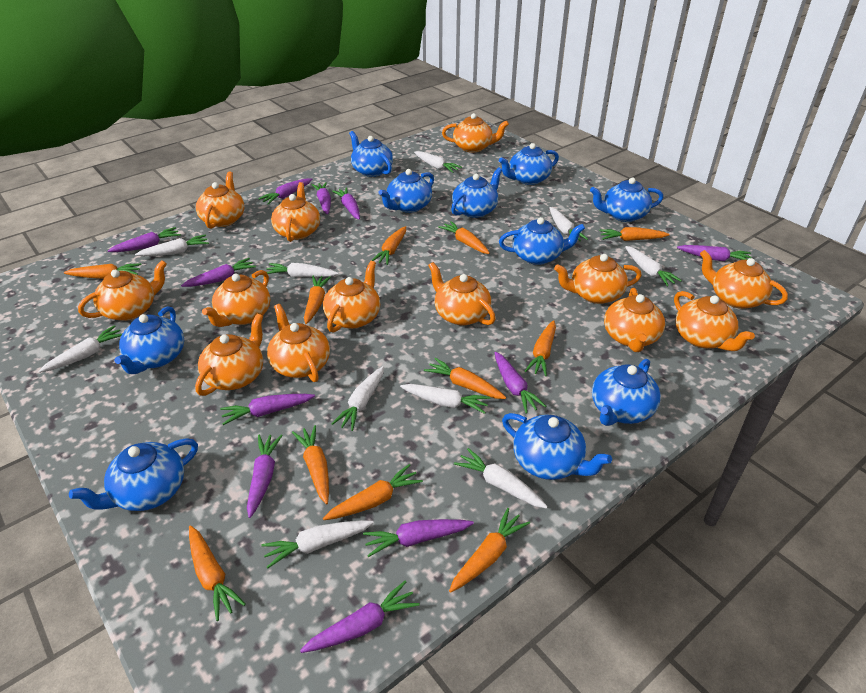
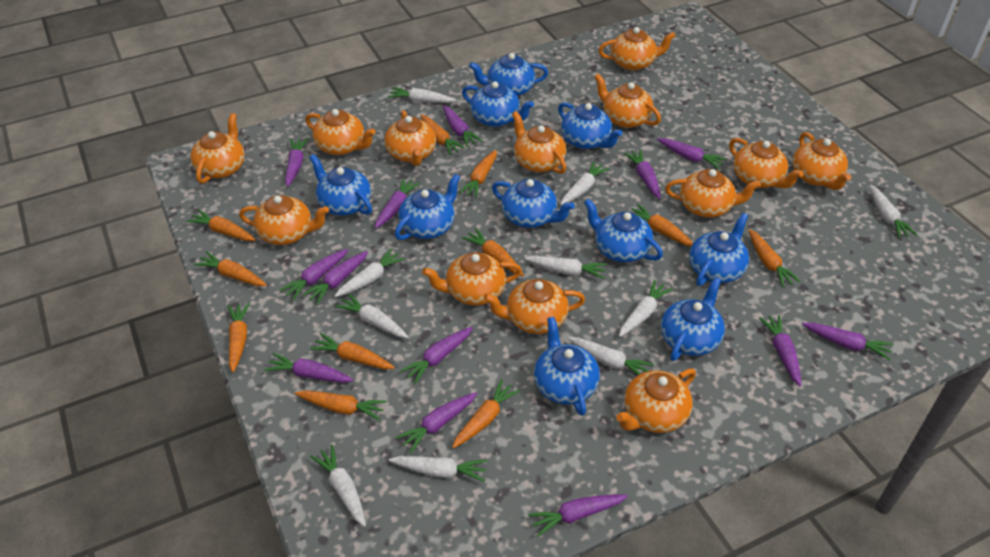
purple carrot: [108,227,181,252] [181,258,256,287] [220,394,315,425] [247,435,283,518] [258,178,312,205] [300,581,420,653] [311,182,331,215] [332,187,360,220] [363,519,474,557] [494,352,546,414] [677,245,752,261] = 11 -> [264,353,354,383] [280,249,348,301] [285,138,308,187] [302,251,368,305] [375,178,420,229] [396,392,477,453] [400,327,473,384] [443,105,482,147] [528,494,628,537] [624,149,661,199] [657,138,727,169] [759,315,801,386] [802,323,894,360] = 13

